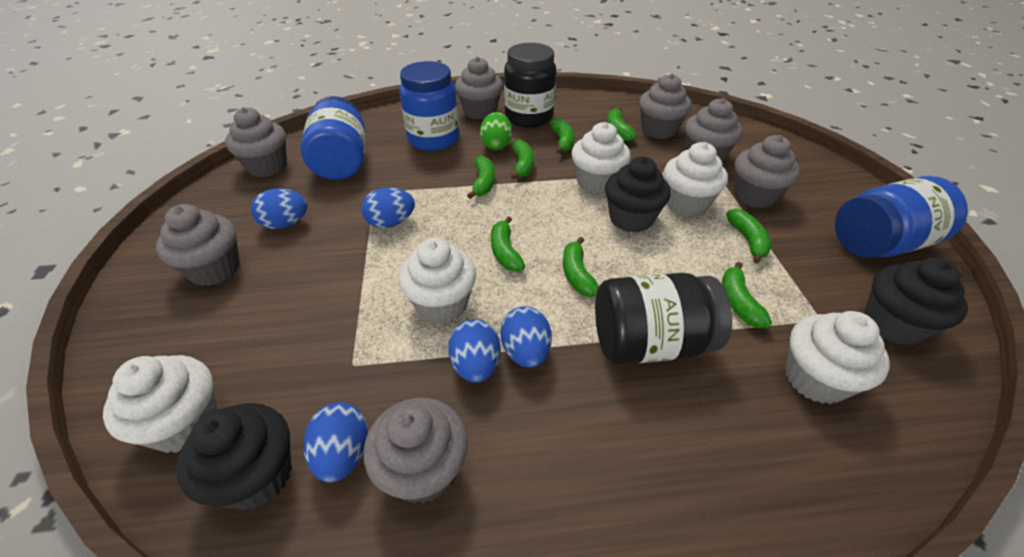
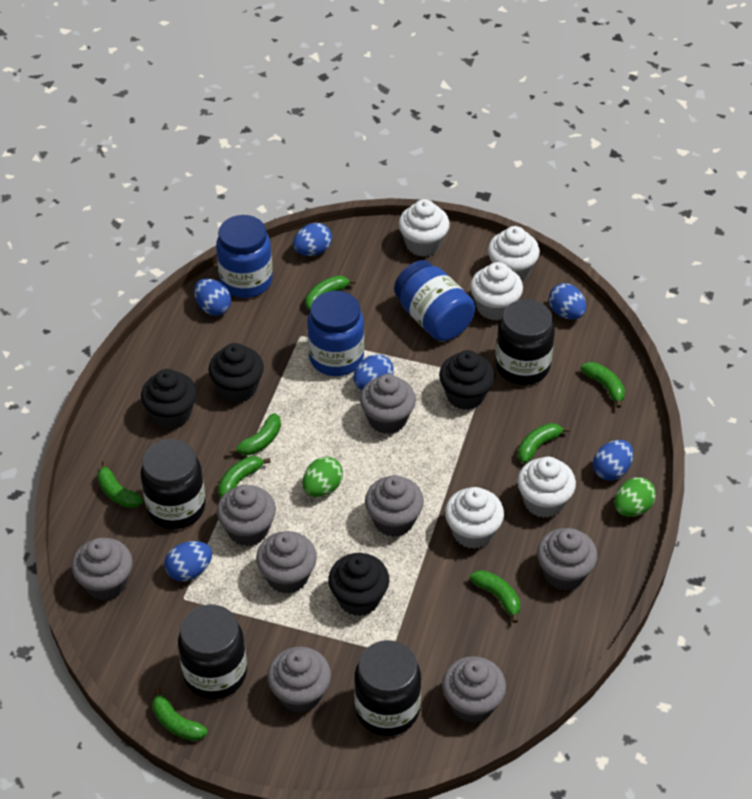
black cupcake: [176,403,292,510] [605,156,671,233] [864,258,968,346] = 3 -> [141,369,197,429] [209,343,264,403] [328,553,389,616] [439,350,495,410] = 4
black jar: [504,43,557,128] [595,273,732,365] = 2 -> [141,439,206,529] [178,605,247,699] [354,640,421,736] [495,299,555,385] = 4
blue egg: [251,188,308,229] [304,402,368,483] [361,187,415,228] [448,319,501,383] [500,306,552,368] = 5 -> [165,541,212,581] [194,278,231,316] [293,223,332,256] [353,354,394,390] [549,283,586,319] [593,440,633,481] = 6
green egg: [480,112,512,150] = 1 -> [302,457,343,497] [615,477,656,517] = 2
grey cupcake: [156,204,240,286] [225,107,287,177] [364,398,468,503] [455,57,503,120] [639,74,691,139] [685,98,743,162] [734,135,800,209] = 7 -> [72,538,133,600] [217,485,276,546] [256,531,317,594] [267,647,331,713] [360,374,416,434] [365,475,424,537] [442,656,506,723] [537,528,598,591] = 8

